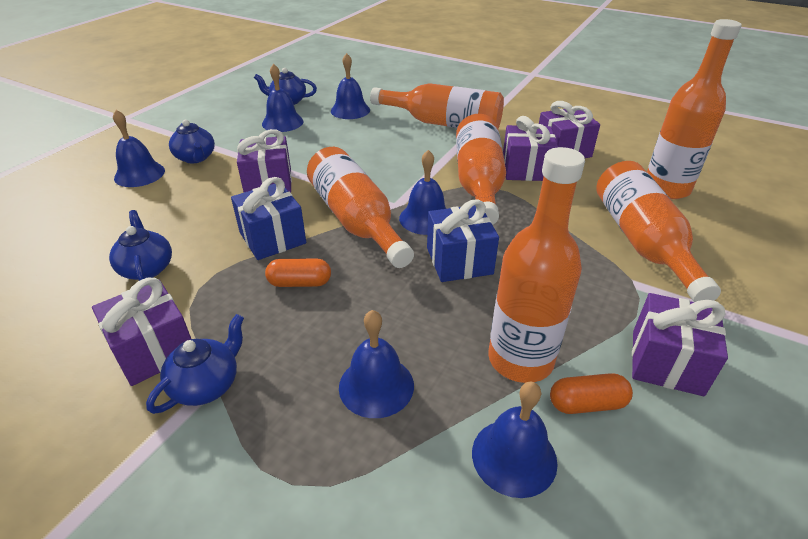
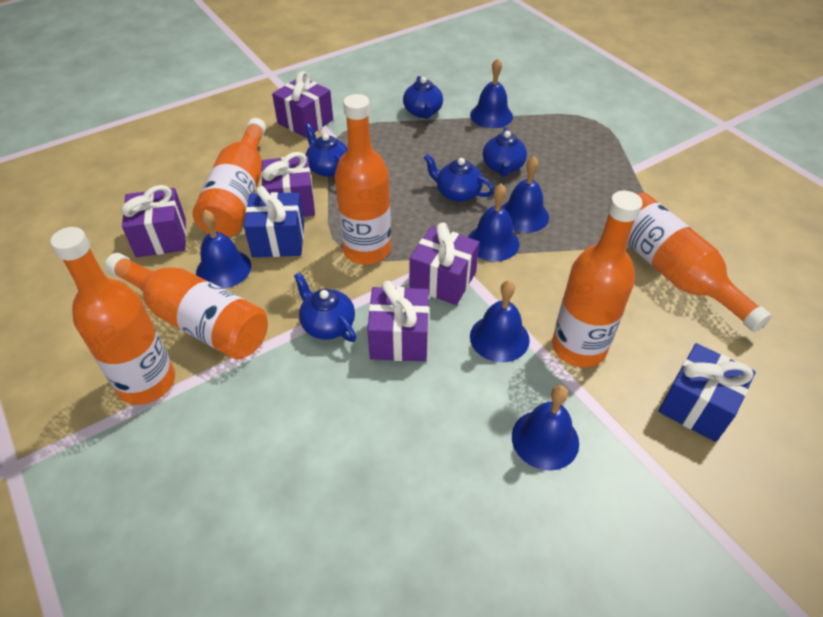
blue teapot: [109,210,172,281] [146,314,244,414] [169,120,215,163] [254,68,317,105] = 4 -> [294,272,356,342] [305,124,347,177] [403,76,443,119] [424,154,494,202] [483,127,527,177] = 5
orange capsule: [265,258,331,287] [550,373,633,414] = 2 -> none = 0

